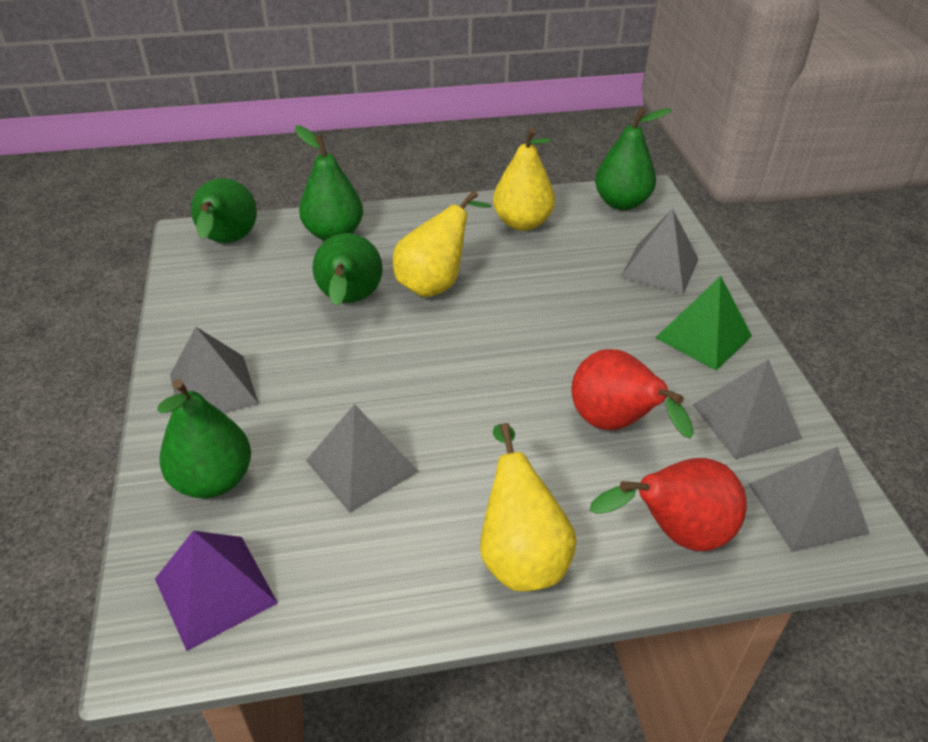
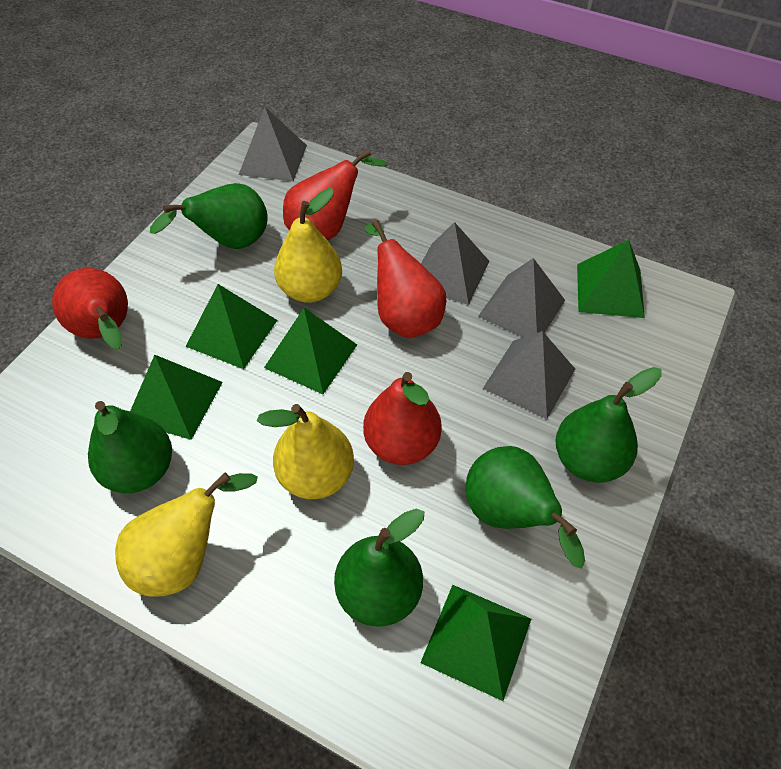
green pyramid: [655,276,752,371] = 1 -> [130,355,223,440] [186,284,277,369] [264,308,357,394] [420,585,531,701] [577,240,645,318] = 5
grey pyramid: [170,327,259,413] [306,404,419,513] [621,209,699,294] [692,359,802,459] [748,447,870,552] = 5 -> [239,107,307,181] [421,222,490,305] [478,258,565,337] [483,331,575,419] = 4
purple pyramid: [155,531,278,651] = 1 -> none = 0
red pear: [571,349,694,439] [590,458,747,551] = 2 -> [52,268,128,350] [283,149,388,240] [363,372,442,465] [365,220,446,338] = 4

